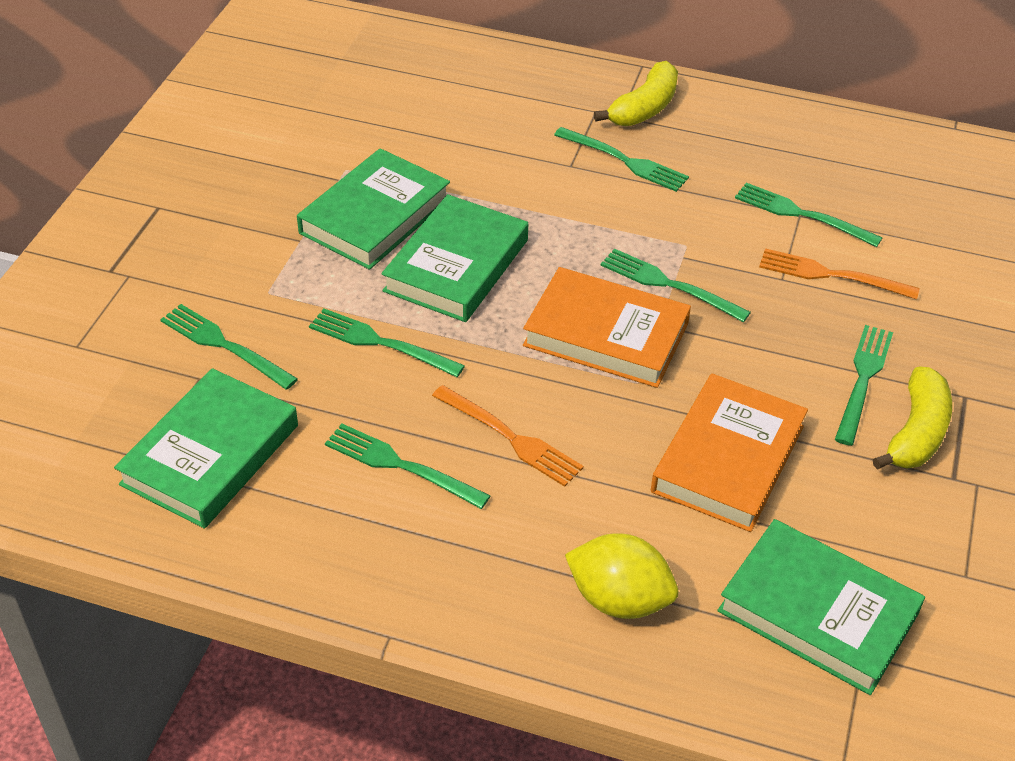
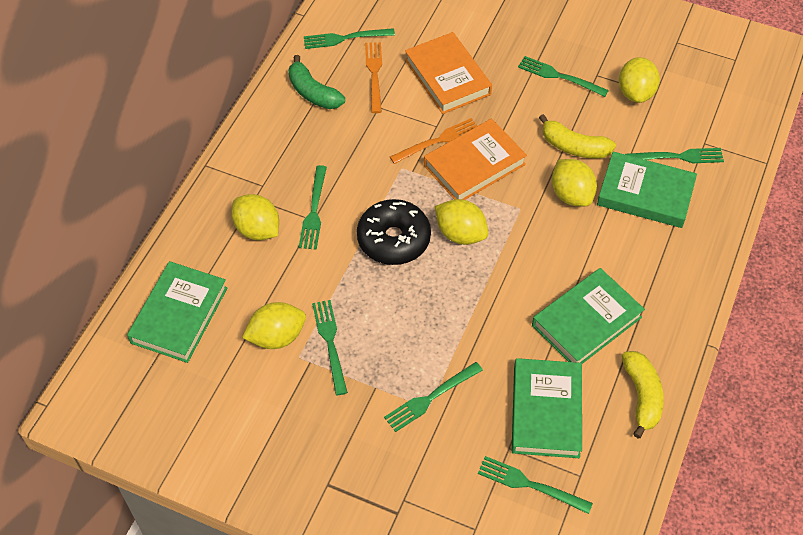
black donut: none = 0 -> [357,199,431,265] = 1
green banana: none = 0 -> [288,55,345,109] = 1
yellow lemon: [565,533,678,619] = 1 -> [231,194,279,240] [242,302,306,349] [435,199,488,245] [552,159,597,207] [619,57,660,103] = 5

